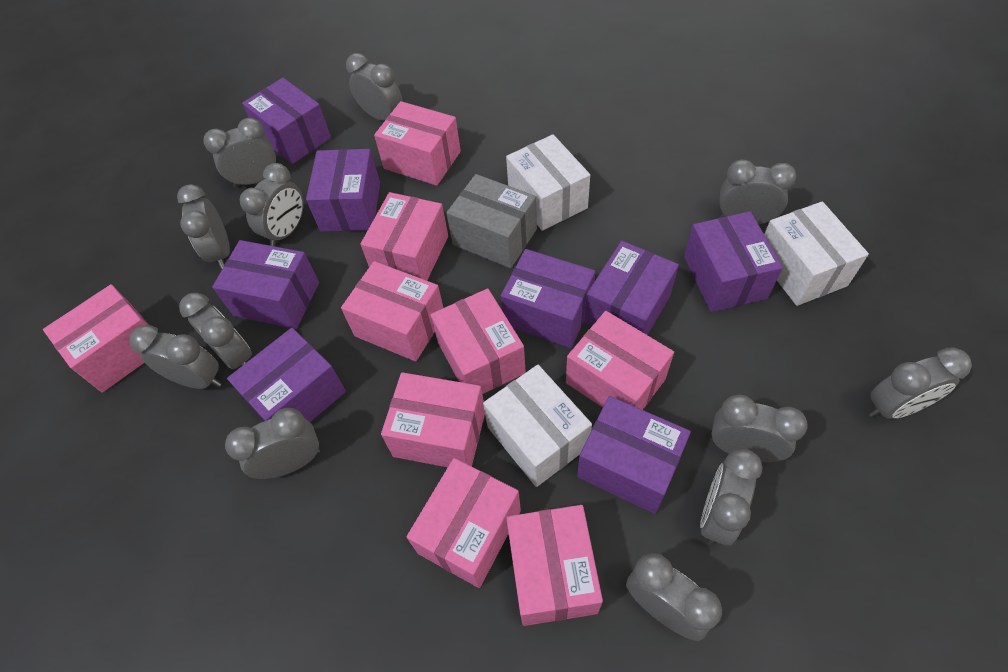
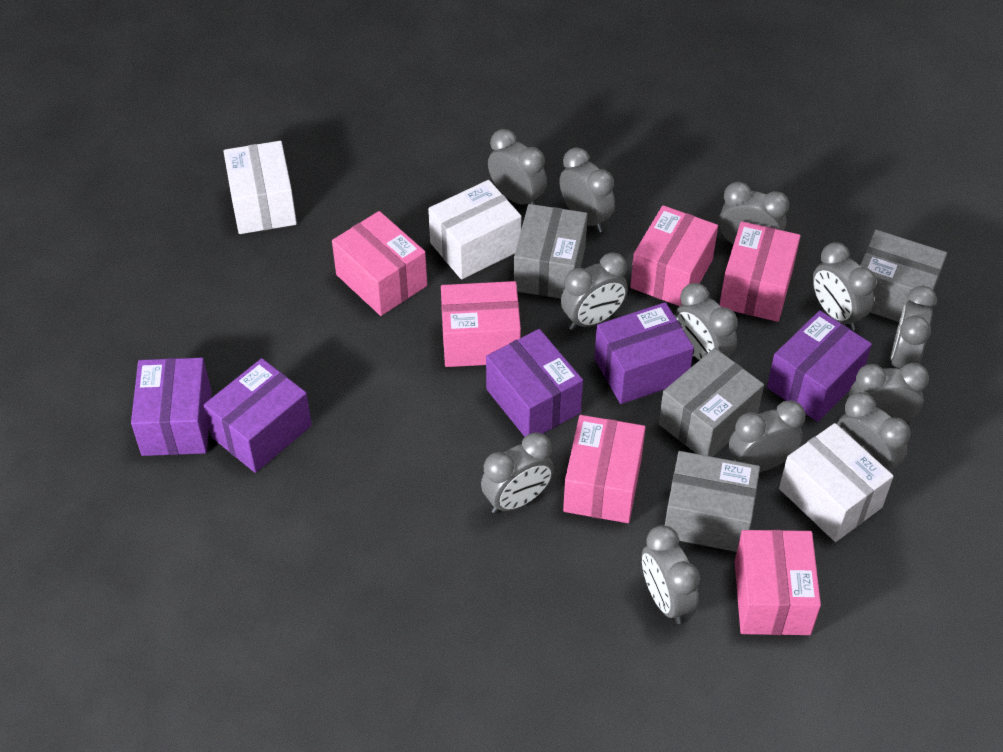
grey box: [446,174,537,268] = 1 -> [514,204,588,299] [659,348,764,457] [665,451,760,552] [860,230,947,322] = 4
pink box: [43,284,149,393] [341,261,443,362] [361,192,448,281] [374,101,461,186] [381,372,485,467] [407,458,521,588] [430,288,526,394] [506,505,603,626] [566,311,674,410] = 9 -> [332,211,427,316] [441,281,521,367] [563,415,646,523] [630,205,718,306] [719,221,800,322] [734,530,821,635] = 6
purple box: [212,240,319,329] [227,328,346,422] [242,78,331,164] [306,149,380,232] [501,249,595,348] [577,396,691,514] [584,241,679,335] [684,211,783,312] = 8 -> [131,358,212,456] [203,358,312,473] [486,329,583,437] [594,302,694,404] [767,310,872,422] = 5

